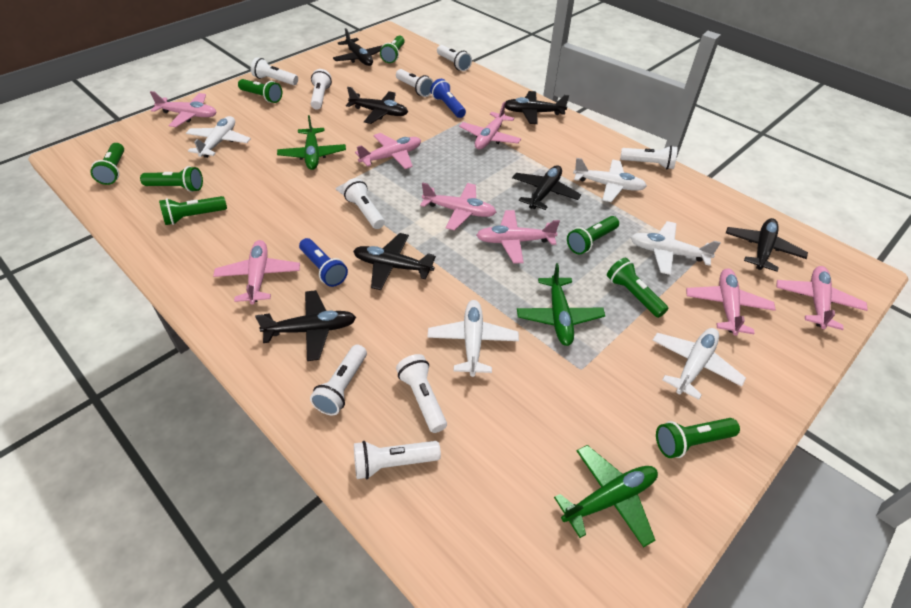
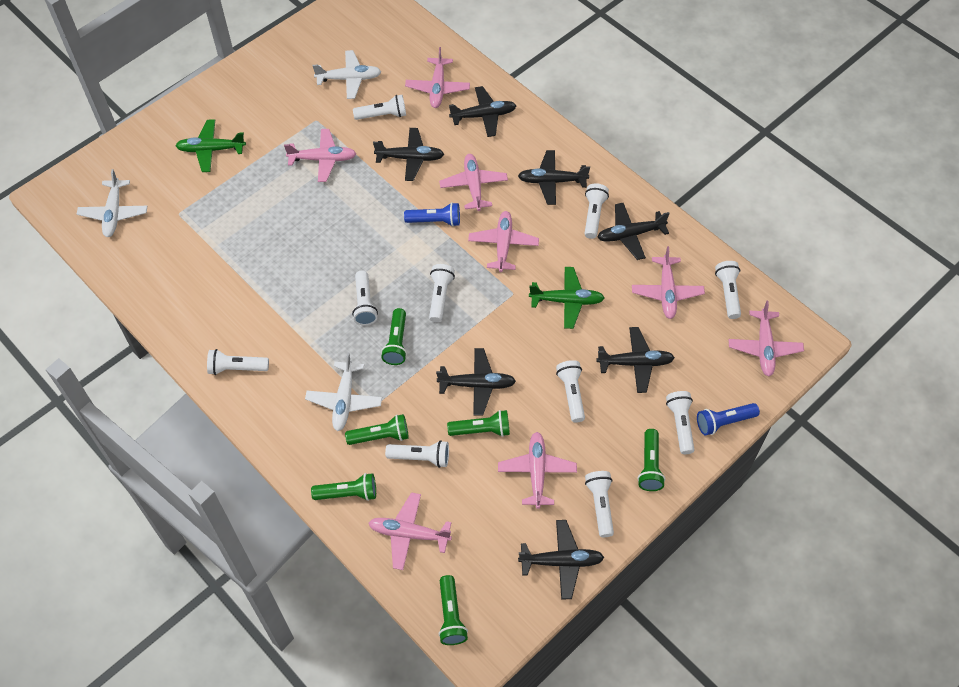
green flashlight: [90,143,124,185] [140,166,203,192] [159,196,227,225] [238,79,282,103] [380,36,405,63] [567,216,619,254] [607,258,668,318] [656,418,740,458] = 8 -> [311,473,376,501] [345,414,409,445] [381,308,407,365] [439,575,468,645] [447,410,510,437] [638,429,665,491] = 6
green plane: [277,115,346,170] [517,263,605,346] [554,445,658,548] = 3 -> [176,119,246,172] [529,267,605,329] = 2
white flashlight: [251,57,298,85] [310,345,367,415] [311,69,332,110] [342,178,385,229] [354,441,441,479] [396,69,433,97] [396,354,447,433] [437,45,472,71] [620,145,678,169] = 9 -> [207,349,269,375] [352,271,378,325] [353,95,406,120] [385,440,449,468] [429,264,455,322] [556,360,585,423] [584,183,609,239] [585,471,614,537] [666,391,695,454] [715,261,741,319] = 10
white plane: [186,116,251,158] [428,300,519,377] [573,158,647,202] [630,221,721,275] [652,328,746,400] = 5 -> [77,169,147,237] [305,352,382,431] [312,50,381,99] = 3

